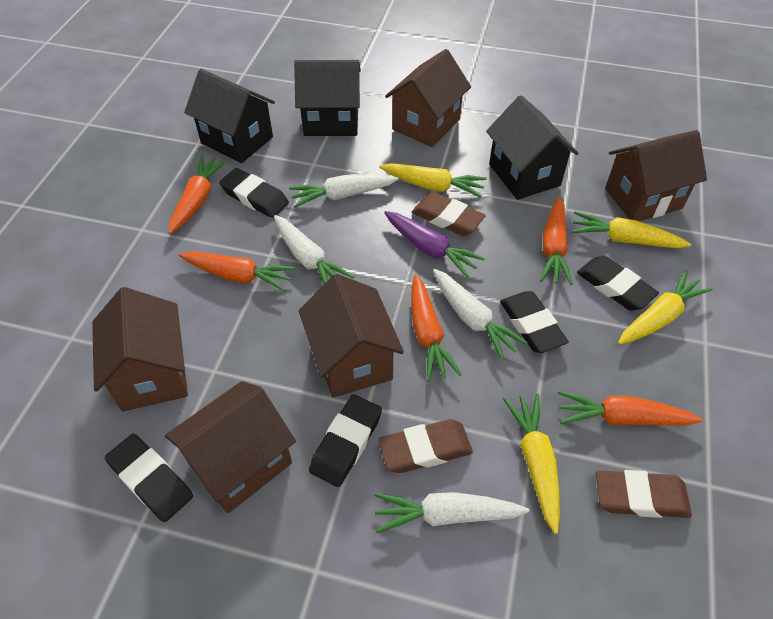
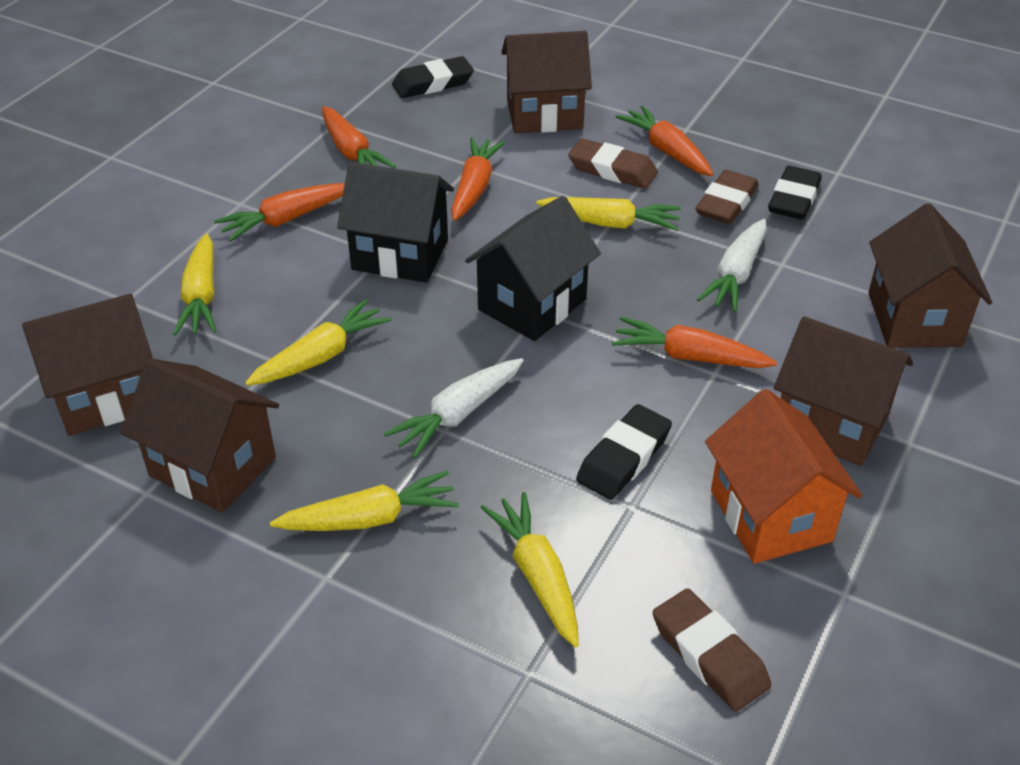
black eraser: [105,434,193,522] [219,168,289,218] [309,394,382,487] [500,291,569,353] [577,256,659,310] = 5 -> [392,56,474,98] [576,404,672,500] [768,166,821,220] = 3
black house: [184,69,275,163] [294,60,361,136] [486,95,579,200] = 3 -> [337,162,454,283] [465,196,601,341] = 2
orange house: none = 0 -> [705,389,862,564] = 1
purple carrot: [384,211,485,278] = 1 -> none = 0
white carrot: [274,215,354,284] [289,174,399,208] [374,492,529,533] [433,269,528,361] = 4 -> [384,358,524,458] [697,219,767,312] = 2
yellow carrot: [379,163,487,198] [503,394,560,534] [571,211,691,248] [618,270,713,344] = 4 -> [173,233,216,336] [245,299,392,386] [270,471,459,531] [480,492,579,648] [536,197,681,231] = 5

